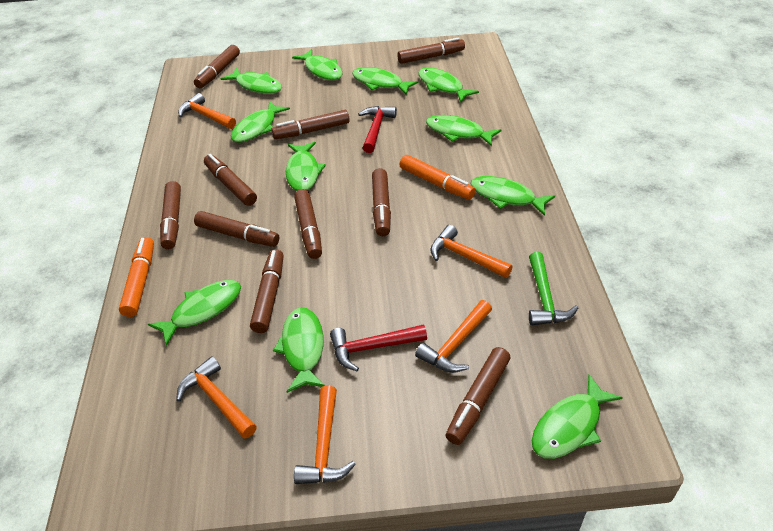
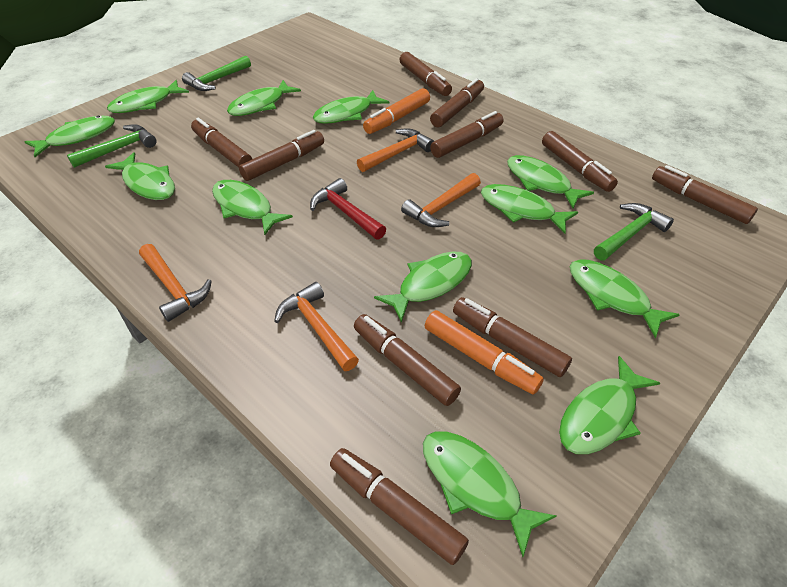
green fish: [148,280,241,346] [221,67,282,94] [231,101,290,143] [273,307,325,393] [286,142,326,191] [292,49,343,80] [352,67,419,95] [419,68,479,102] [426,115,501,146] [470,176,555,216] [532,374,623,459] = 11 -> [25,115,115,157] [105,152,175,200] [107,80,189,113] [212,180,293,235] [227,80,301,116] [313,90,389,124] [374,251,472,323] [423,431,557,557] [481,184,578,234] [507,155,594,208] [559,356,660,454] [570,259,680,338] = 12
green hammer: [529,252,578,326] = 1 -> [67,124,156,168] [182,56,251,91] [594,203,674,260] = 3
orange hammer: [176,356,257,439] [178,93,236,129] [294,385,356,484] [415,300,492,373] [430,225,513,278] = 5 -> [139,244,212,322] [274,282,359,371] [357,128,434,172] [401,173,481,227] = 4
red hammer: [330,324,427,371] [358,106,397,153] = 2 -> [310,178,386,240] = 1

